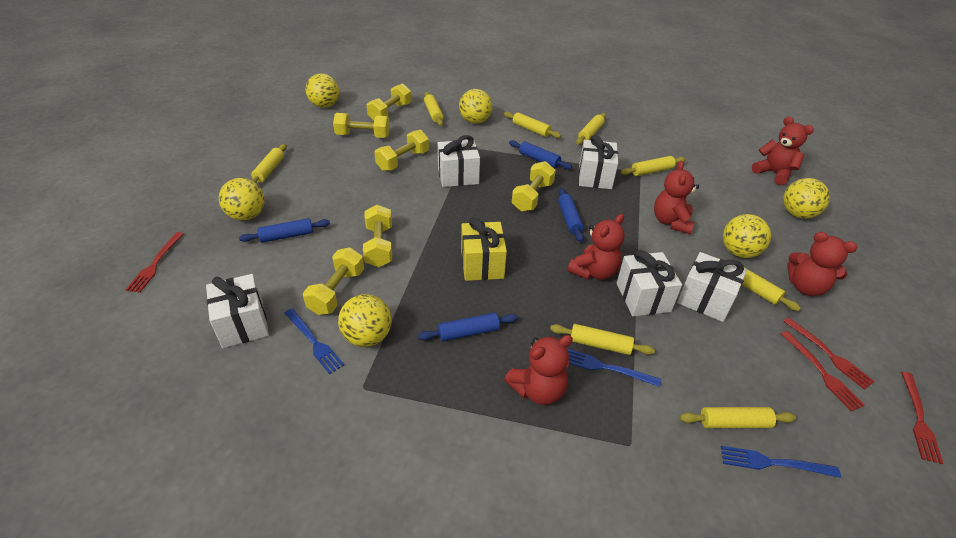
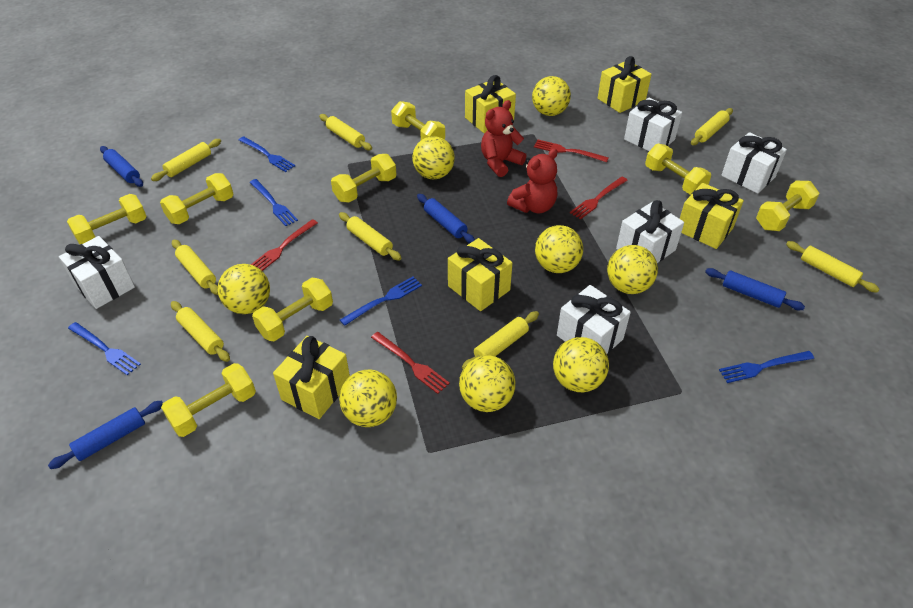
blue fork: [285,308,344,374] [567,349,661,387] [721,446,841,478] = 3 -> [68,322,141,375] [239,136,295,172] [249,179,298,226] [340,277,422,326] [719,351,814,383] = 5
red teddy bear: [504,335,573,405] [567,214,625,280] [654,161,699,234] [752,116,814,185] [787,232,857,296] = 5 -> [481,100,527,177] [507,148,558,213] = 2
yellow ball: [219,178,265,221] [306,73,339,108] [338,294,392,347] [459,89,493,124] [723,214,771,258] [783,178,830,219] = 6 -> [218,264,270,314] [339,370,397,427] [412,136,455,179] [459,356,515,412] [532,76,571,116] [535,225,583,273] [553,337,609,392] [607,245,658,294] = 8
yellow dumbbell: [303,247,364,315] [333,113,390,138] [363,205,392,267] [367,83,411,121] [374,130,429,171] [512,161,556,212] = 6 -> [67,194,147,244] [160,173,233,224] [161,363,256,437] [252,278,333,341] [331,154,397,203] [391,101,445,140] [645,144,711,195] [756,181,820,231] = 8
yellow gift: [461,218,507,281] = 1 -> [273,336,350,419] [448,238,512,311] [465,75,516,133] [598,56,652,113] [680,183,744,249] = 5

